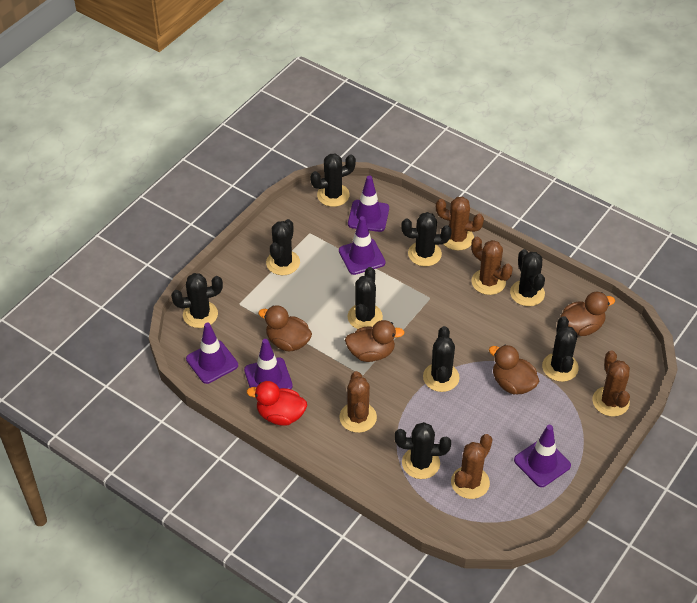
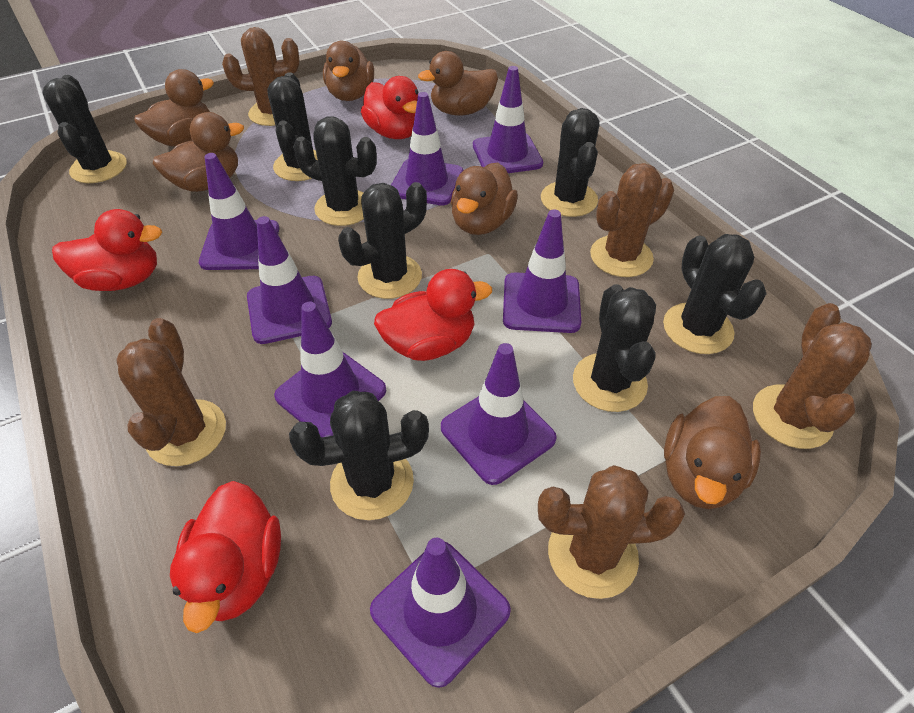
black cactus: [171,273,223,328] [266,219,300,275] [310,154,356,207] [348,267,383,329] [394,422,451,479] [402,212,452,266] [423,326,460,392] [510,249,545,306] [542,316,579,382] = 9 -> [43,75,127,183] [267,72,318,181] [289,391,429,520] [293,116,377,226] [338,182,427,299] [541,108,599,217] [573,284,656,412] [663,234,767,354] = 8
brown duck: [258,305,312,351] [345,320,404,362] [489,345,539,394] [560,292,615,336] = 4 -> [134,69,214,146] [153,112,244,192] [323,41,374,101] [418,51,498,116] [451,162,518,235] [664,396,761,509] = 6
purple traffic cone: [186,323,238,384] [244,339,293,398] [339,216,385,275] [348,175,389,232] [514,425,571,487] = 5 -> [199,153,279,270] [247,216,332,344] [274,302,386,437] [370,538,511,688] [391,92,464,206] [441,343,557,485] [473,66,543,173] [503,210,581,333] = 8
red duck: [247,381,307,426] = 1 -> [52,209,162,291] [170,481,281,633] [361,76,418,139] [374,269,492,361] = 4

